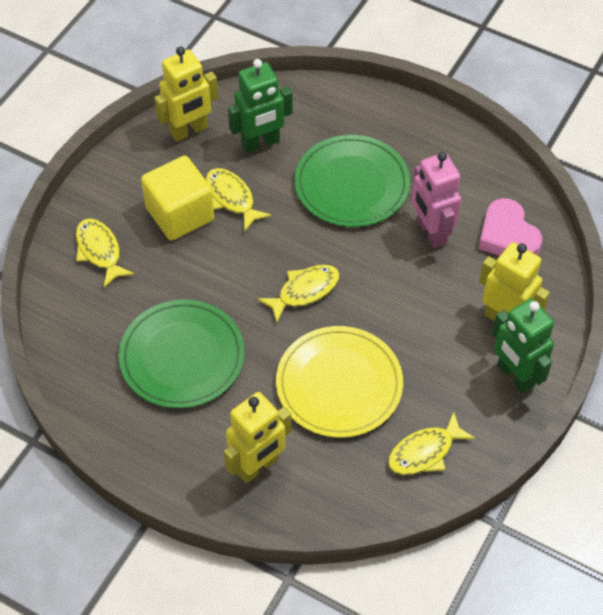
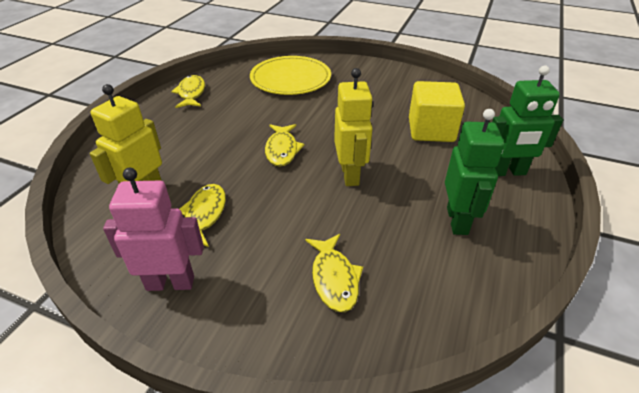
green plate: [119,300,245,408] [295,135,410,227] = 2 -> none = 0
pink heart: [479,198,542,256] = 1 -> none = 0
yellow robot: [154,47,218,142] [224,392,291,484] [479,242,550,321] = 3 -> [90,84,162,184] [334,68,373,186] = 2

